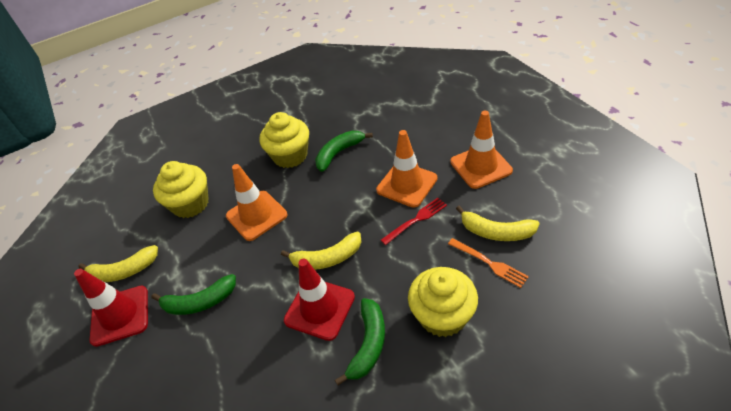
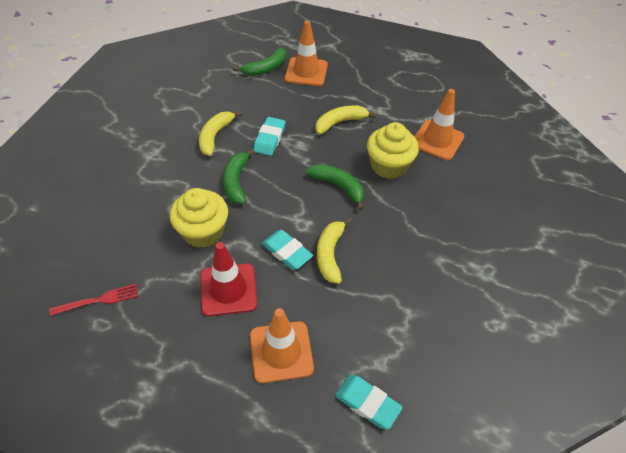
orange fork: [448,238,529,288] = 1 -> none = 0
red traffic cone: [74,269,148,347] [284,259,355,341] = 2 -> [200,242,257,316] = 1
turquoise eraser: none = 0 -> [253,117,286,156] [262,230,313,270] [335,375,403,430] = 3
yellow cupcake: [153,161,209,218] [259,112,309,168] [408,267,478,337] = 3 -> [170,188,228,248] [367,122,419,179] = 2

